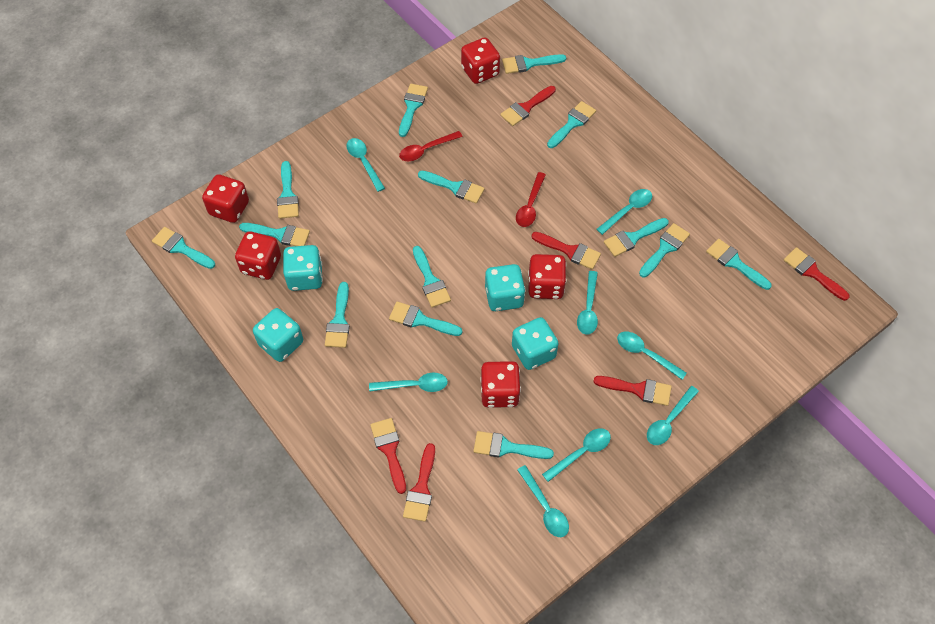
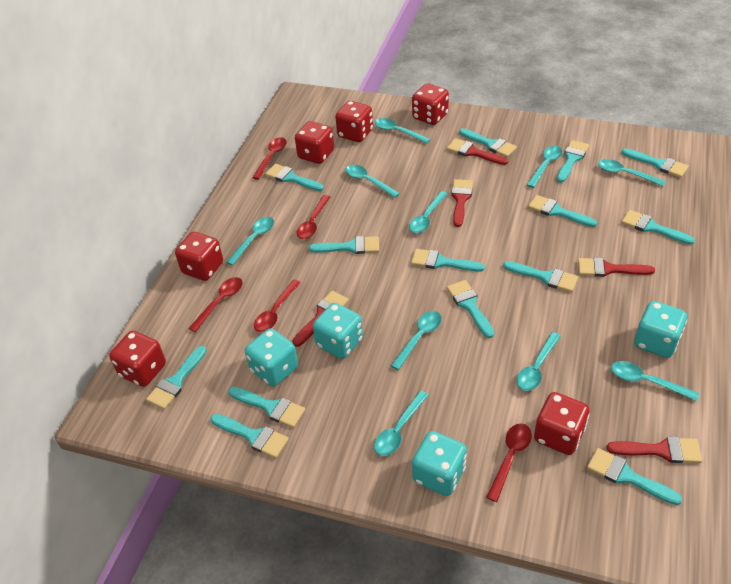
red brush: [370,418,406,494] [403,443,435,522] [500,86,556,126] [531,232,601,270] [593,376,672,406] [784,247,849,301] = 6 -> [292,291,349,347] [447,138,508,165] [451,179,473,227] [578,257,655,277] [606,436,702,463] = 5
red dice: [202,174,249,223] [235,231,281,280] [461,37,500,84] [480,361,521,408] [528,254,566,299] = 5 -> [109,331,166,387] [175,232,223,281] [295,121,334,164] [335,101,373,142] [412,83,449,125] [534,392,590,455] = 6
red spoon: [399,131,463,161] [516,172,546,227] = 2 -> [188,277,243,332] [252,137,287,180] [254,280,301,332] [297,195,330,239] [486,423,532,502] = 5
turquoise spoon: [346,138,385,192] [369,373,448,392] [517,465,569,537] [542,428,611,482] [577,271,598,335] [597,189,652,235] [617,332,687,380] [647,386,699,445] = 8 -> [226,217,274,265] [346,165,400,198] [374,391,429,456] [375,118,431,144] [391,311,442,370] [409,191,447,233] [517,332,561,391] [527,146,562,188] [598,159,666,186] [611,361,699,401] = 10

